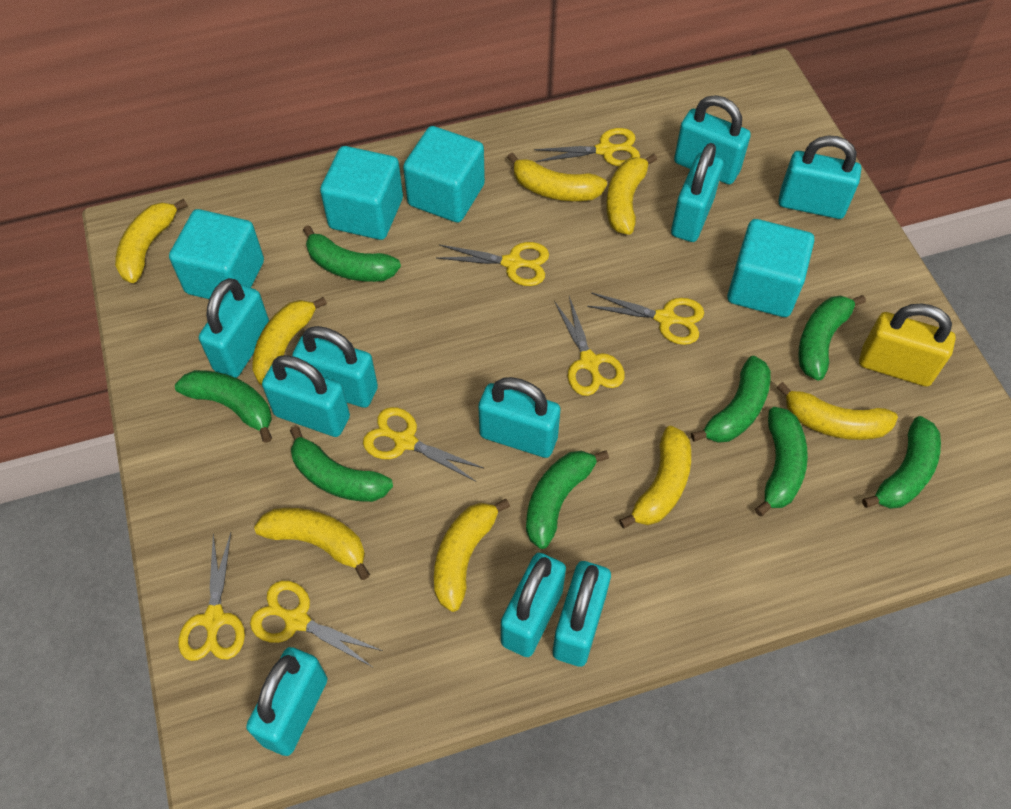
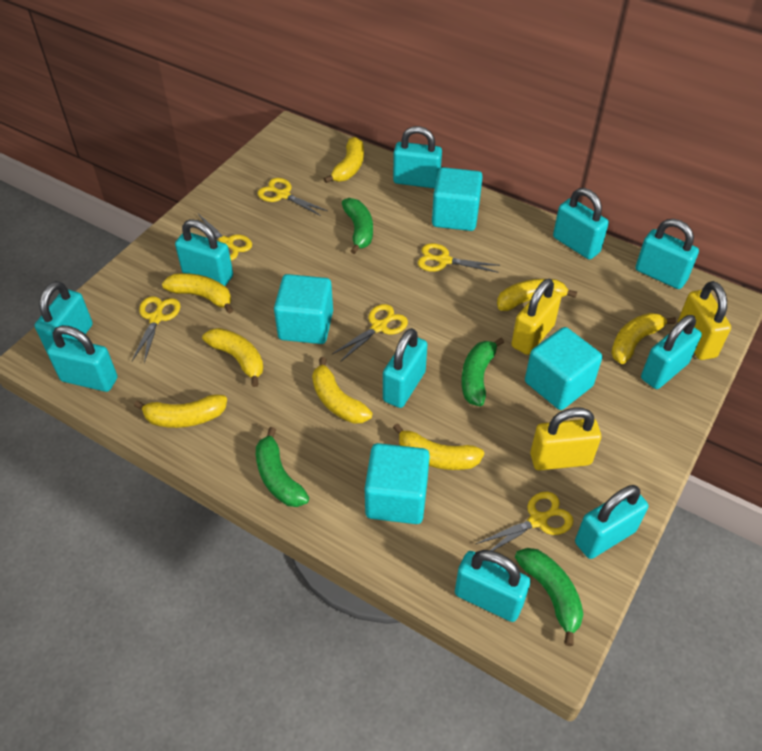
green banana: [175,370,272,443] [290,426,393,502] [303,225,401,282] [526,450,609,549] [691,356,771,443] [755,407,808,516] [798,295,866,381] [862,416,941,509] = 8 -> [256,427,309,507] [342,198,373,254] [461,338,504,406] [515,548,583,646] = 4
yellow padlock: [859,303,956,387] = 1 -> [511,279,561,355] [530,408,601,471] [678,281,731,360] = 3
yellow scissors: [179,533,245,661] [250,581,382,667] [363,407,483,482] [437,242,549,286] [534,128,640,166] [554,296,625,396] [587,292,704,345] = 7 -> [132,296,181,363] [189,213,252,261] [258,178,327,216] [332,304,408,362] [418,243,500,273] [476,492,573,551] = 6

